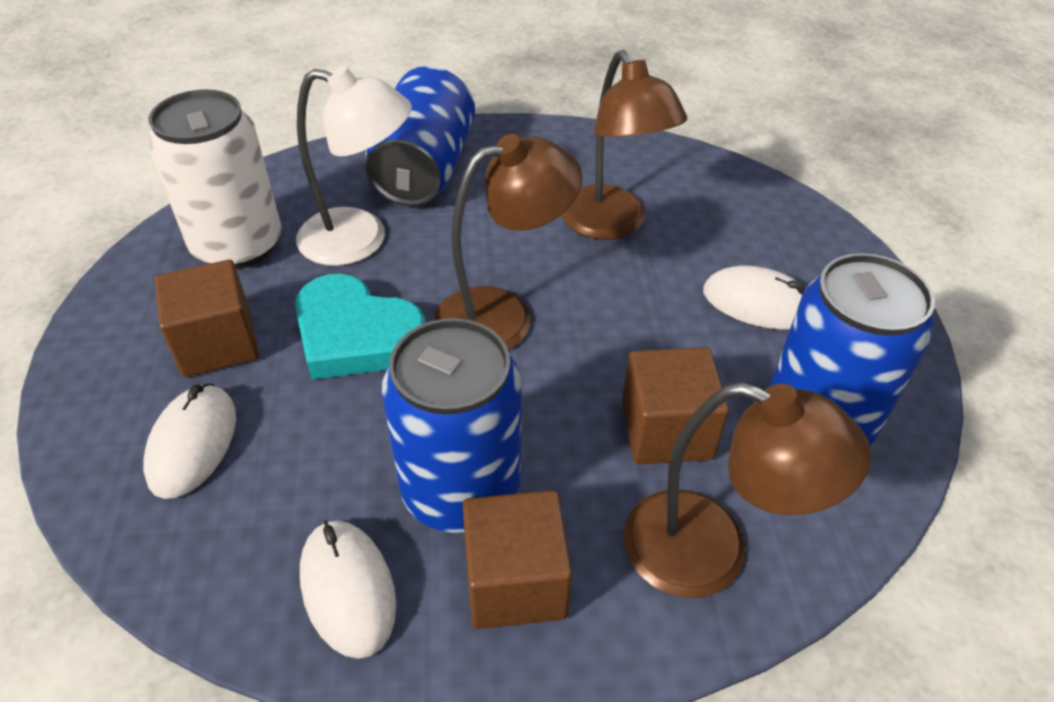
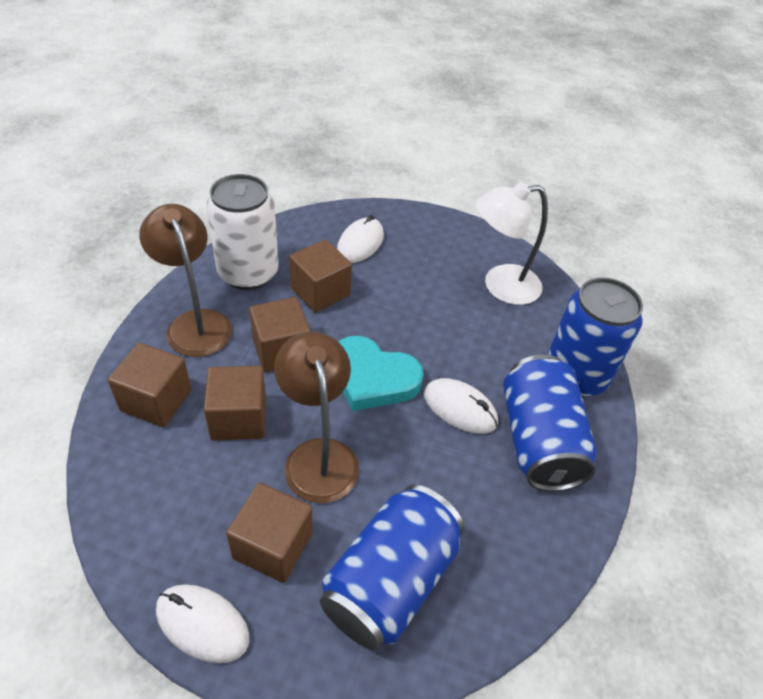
brown cube: [155,260,259,377] [462,490,572,629] [622,347,729,464] = 3 -> [108,343,191,427] [204,366,266,440] [226,483,313,583] [249,297,310,372] [289,239,352,313] = 5
brown lamp: [434,134,582,350] [561,50,687,240] [623,382,871,598] = 3 -> [139,204,232,357] [274,332,359,503] = 2

